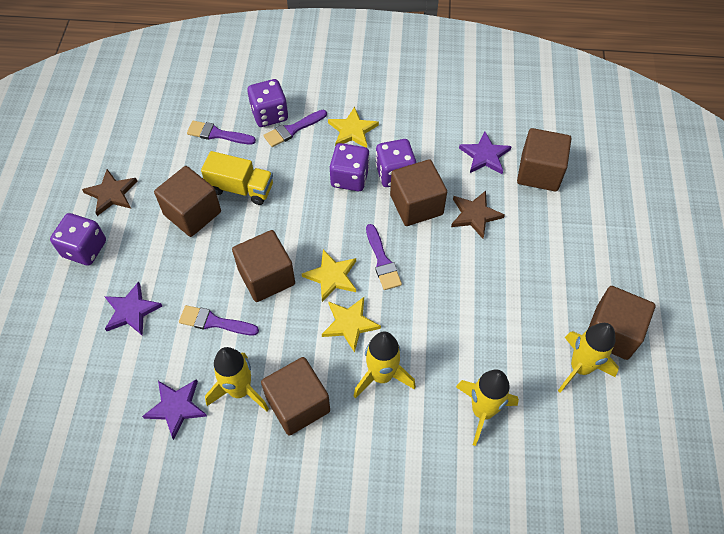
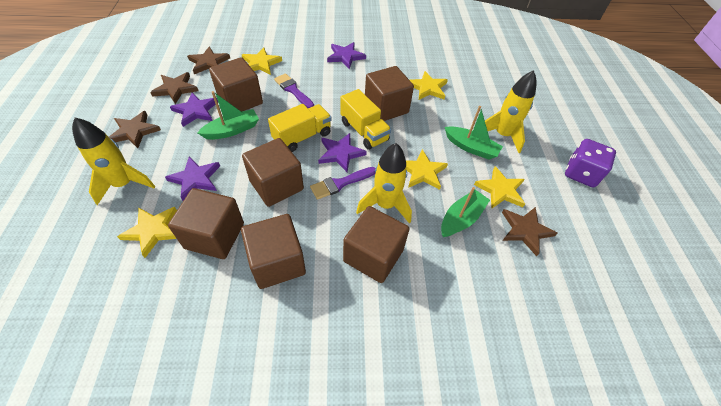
brown star: [82,169,138,216] [451,191,505,239] = 2 -> [109,111,161,148] [150,72,199,104] [187,46,230,74] [502,207,558,256] = 4
green boat: none = 0 -> [197,91,259,140] [441,187,490,237] [445,106,503,160] = 3
purple brush: [179,305,259,335] [187,121,256,145] [263,110,327,147] [366,224,402,290] = 4 -> [274,73,314,108] [310,167,376,200] = 2
purple dice: [50,213,106,266] [247,79,288,127] [330,143,370,191] [375,139,416,187] = 4 -> [565,139,616,187] = 1
purple star: [104,281,162,336] [142,379,207,440] [459,131,512,174] = 3 -> [165,157,220,201] [170,92,218,127] [318,133,367,172] [327,42,366,69] = 4
yellow rocket: [205,347,269,411] [354,331,416,398] [456,370,519,446] [558,323,619,393] = 4 -> [72,117,155,205] [356,143,412,223] [485,70,537,153] = 3
yellow star: [302,249,356,302] [322,297,381,353] [328,106,379,148] = 3 -> [117,207,177,258] [242,47,282,75] [406,149,448,190] [410,71,448,100] [474,166,525,208] = 5
yellow truck: [201,151,273,205] = 1 -> [268,104,331,152] [340,89,391,150] = 2

